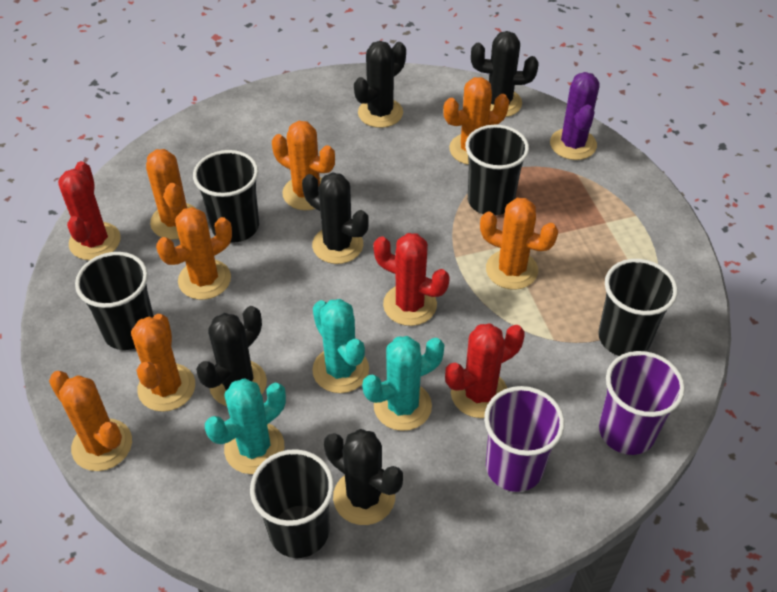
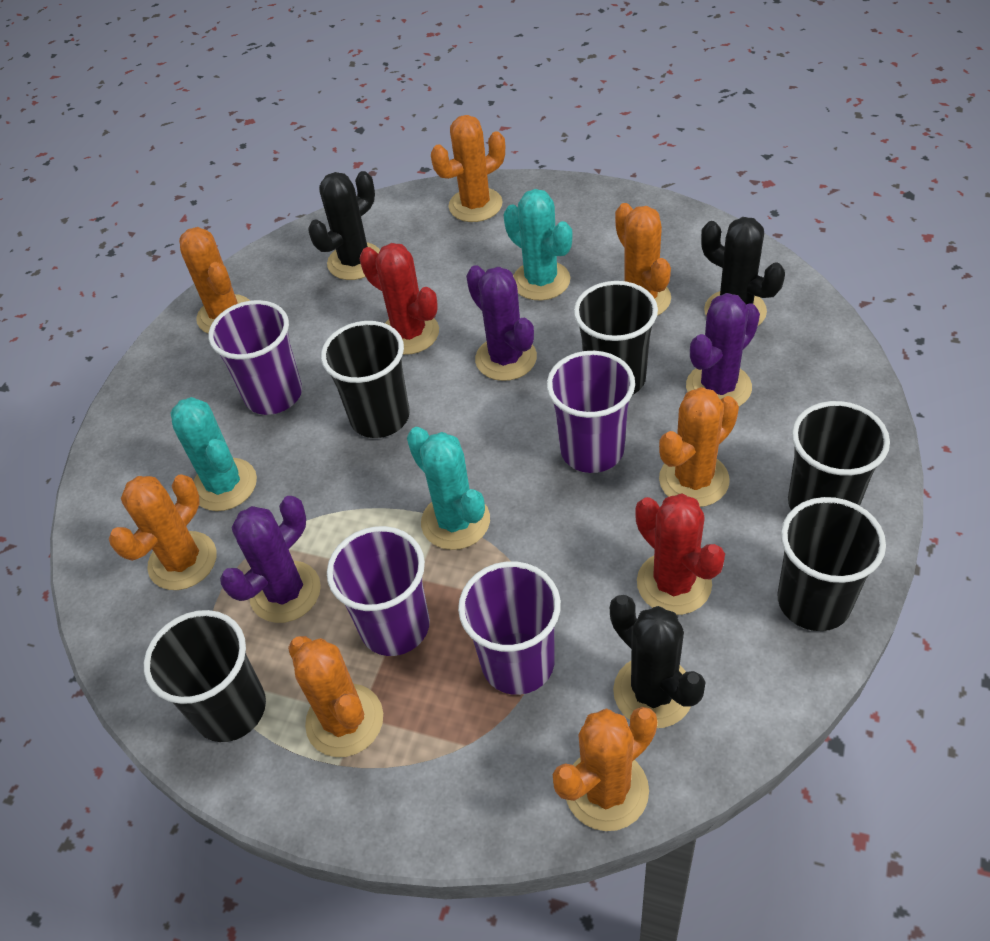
black cactus: [196,306,267,406] [302,172,369,264] [324,429,403,525] [354,41,406,128] [471,31,538,117] = 5 -> [308,171,380,280] [610,595,706,728] [701,217,785,326] = 3
purple cactus: [550,72,600,160] = 1 -> [220,496,321,623] [466,265,537,381] [686,293,760,406] = 3
purple cup: [484,386,565,492] [599,351,685,455] = 2 -> [209,300,302,415] [327,526,430,656] [458,561,561,695] [547,351,635,473] = 4
red cactus: [58,161,120,260] [373,233,450,326] [445,323,525,418] = 3 -> [360,243,439,355] [635,493,725,615] = 2

